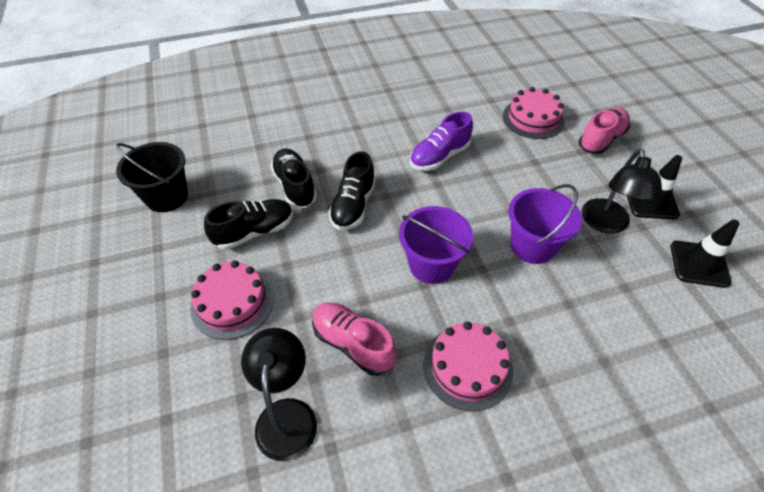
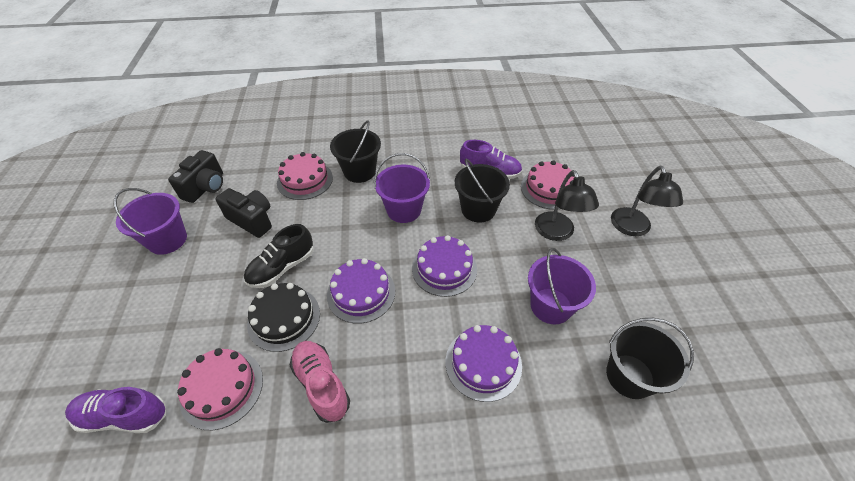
black bucket: [116,142,188,212] = 1 -> [330,121,381,183] [455,159,510,223] [606,318,694,399] = 3
black cake: none = 0 -> [247,283,320,352] = 1
black camera: none = 0 -> [168,150,223,203] [215,188,272,238] = 2
black shoe: [204,199,293,250] [270,148,317,208] [328,151,376,230] = 3 -> [244,224,314,288] = 1
black traffic cone: [627,155,682,219] [671,219,740,288] = 2 -> none = 0
pink shoe: [312,302,396,376] [578,108,630,154] = 2 -> [290,341,350,423] = 1
purple bucket: [399,206,473,284] [508,184,582,264] = 2 -> [114,188,187,255] [374,153,430,223] [528,248,596,325] = 3
purple cake: none = 0 -> [327,258,395,324] [412,235,477,297] [445,325,522,402] = 3
purple shoe: [410,112,473,171] = 1 -> [65,387,166,433] [460,140,522,179] = 2

